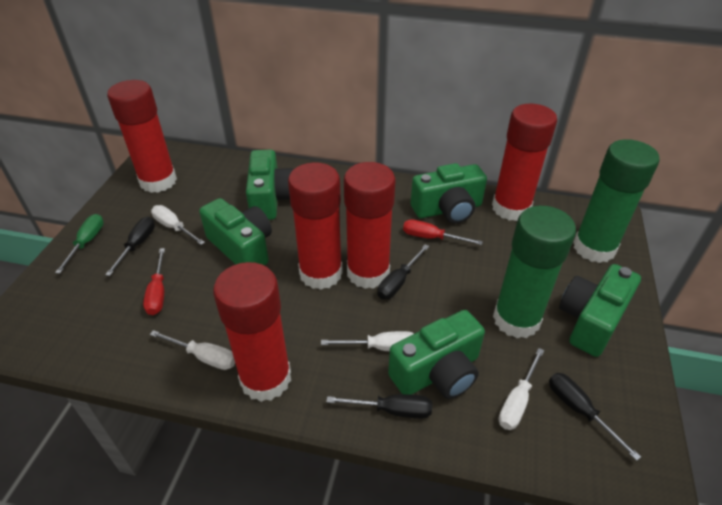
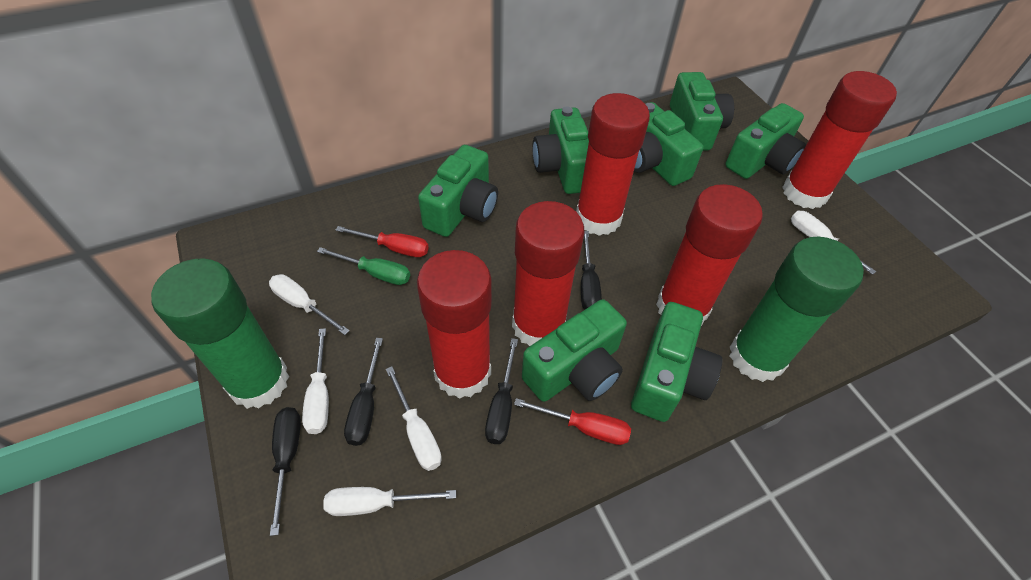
green camera: [199,198,272,265] [246,150,294,220] [388,310,485,399] [411,163,487,224] [559,264,641,357] = 5 -> [418,145,498,237] [522,299,627,402] [532,106,589,194] [631,302,722,422] [634,102,703,186] [670,72,734,151] [725,103,806,179] = 7
white screwdriver: [150,330,235,370] [151,205,205,245] [321,331,414,351] [498,348,544,430] = 4 -> [269,274,350,335] [302,328,329,434] [323,487,456,516] [386,366,442,471] [791,211,876,275] = 5

